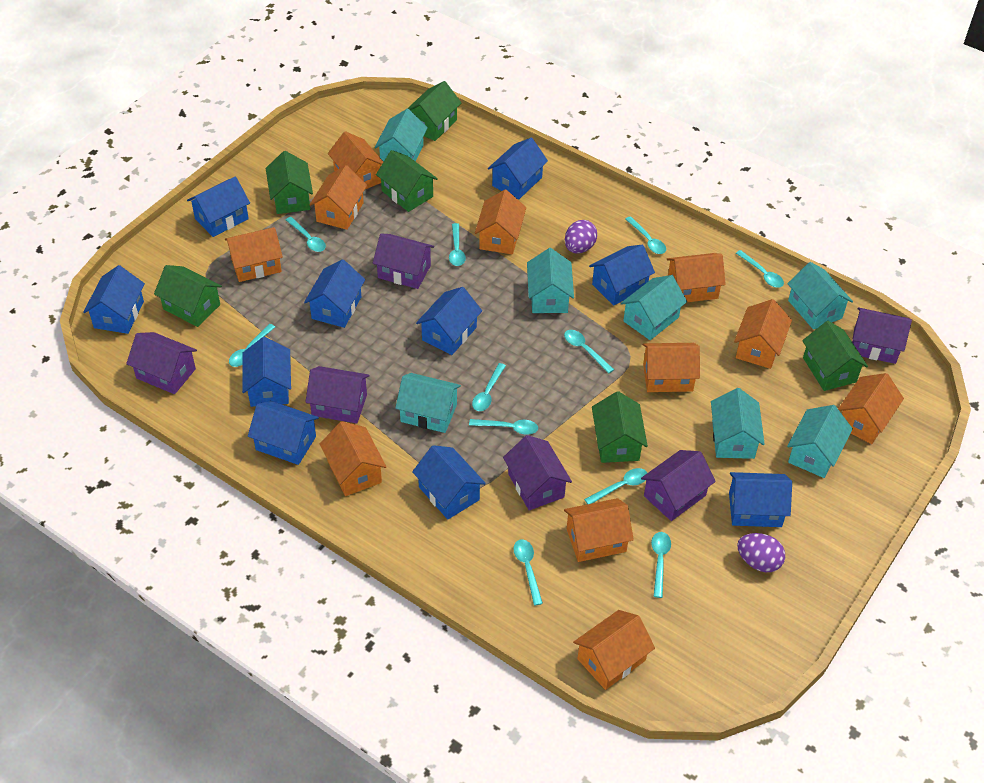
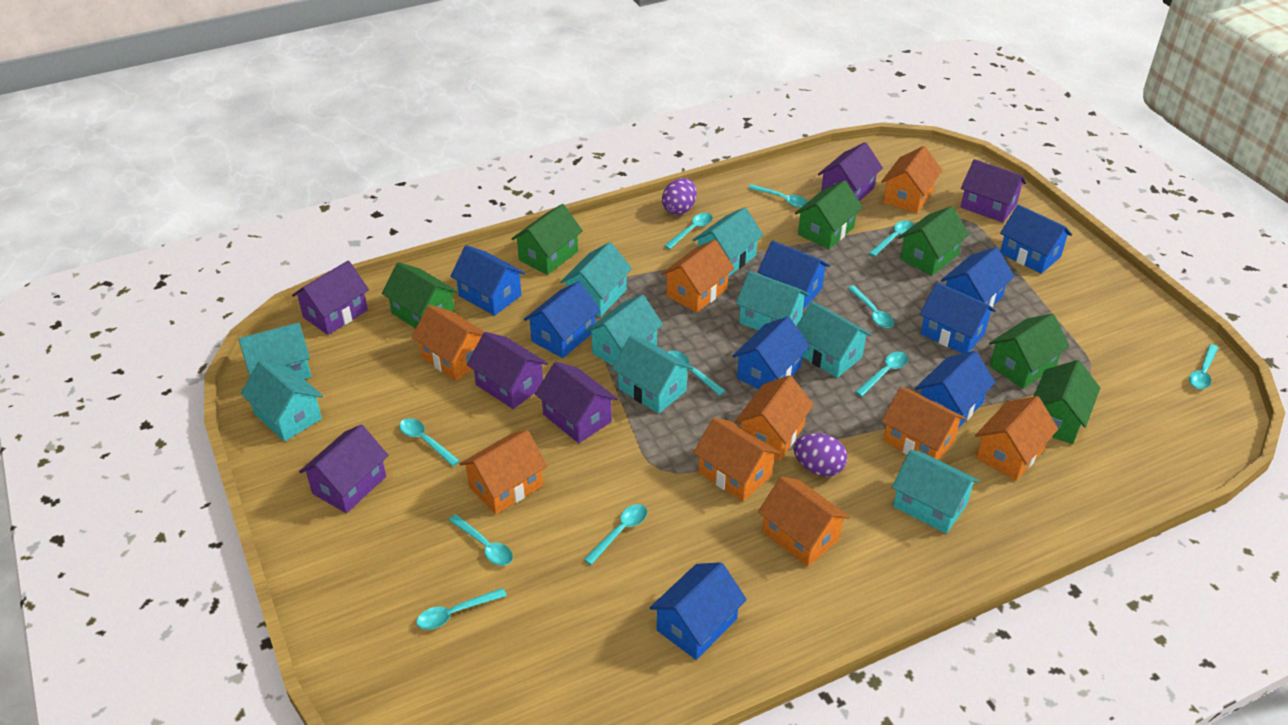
blue house: [83,265,145,334] [187,177,250,237] [242,337,291,407] [248,401,319,465] [304,259,365,328] [412,445,486,519] [416,287,482,355] [488,138,548,199] [589,244,655,306] [729,472,792,527] = 10 -> [450,245,525,316] [524,281,601,358] [650,562,747,660] [732,317,810,389] [758,240,830,309] [915,351,996,428] [920,282,996,354] [941,247,1014,307] [1000,205,1072,274] = 9
orange house: [225,227,283,282] [309,165,367,230] [320,421,386,496] [328,131,383,189] [475,190,526,254] [564,498,634,562] [573,610,655,690] [643,343,700,392] [667,253,726,302] [734,299,792,369] [838,373,904,444] = 11 -> [411,305,484,381] [460,430,547,514] [661,240,735,313] [693,418,781,502] [735,375,814,461] [758,476,850,567] [881,146,942,213] [882,387,966,460] [975,396,1058,481] = 9
turquoise house: [375,109,428,162] [395,373,461,433] [527,248,574,313] [620,275,687,340] [711,388,765,459] [787,262,853,330] [787,405,853,478] = 7 -> [239,322,311,379] [241,361,323,442] [560,242,632,317] [585,295,663,366] [612,336,693,414] [693,207,764,277] [736,271,810,330] [796,301,872,378] [892,450,979,534] = 9

